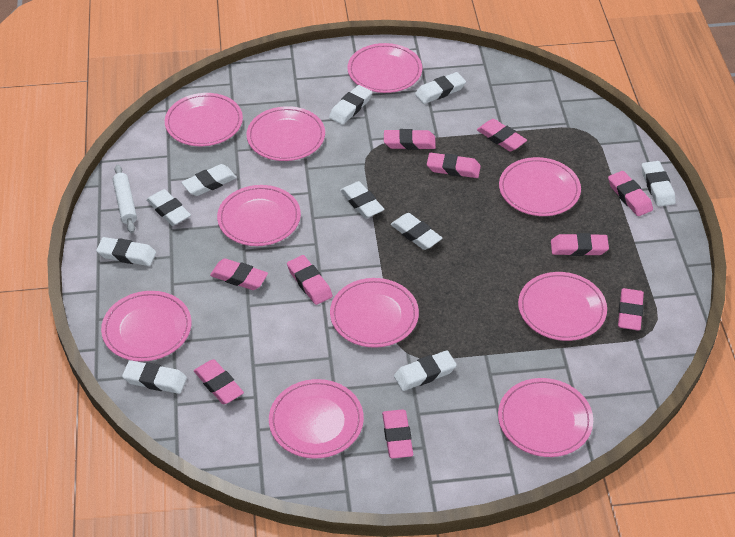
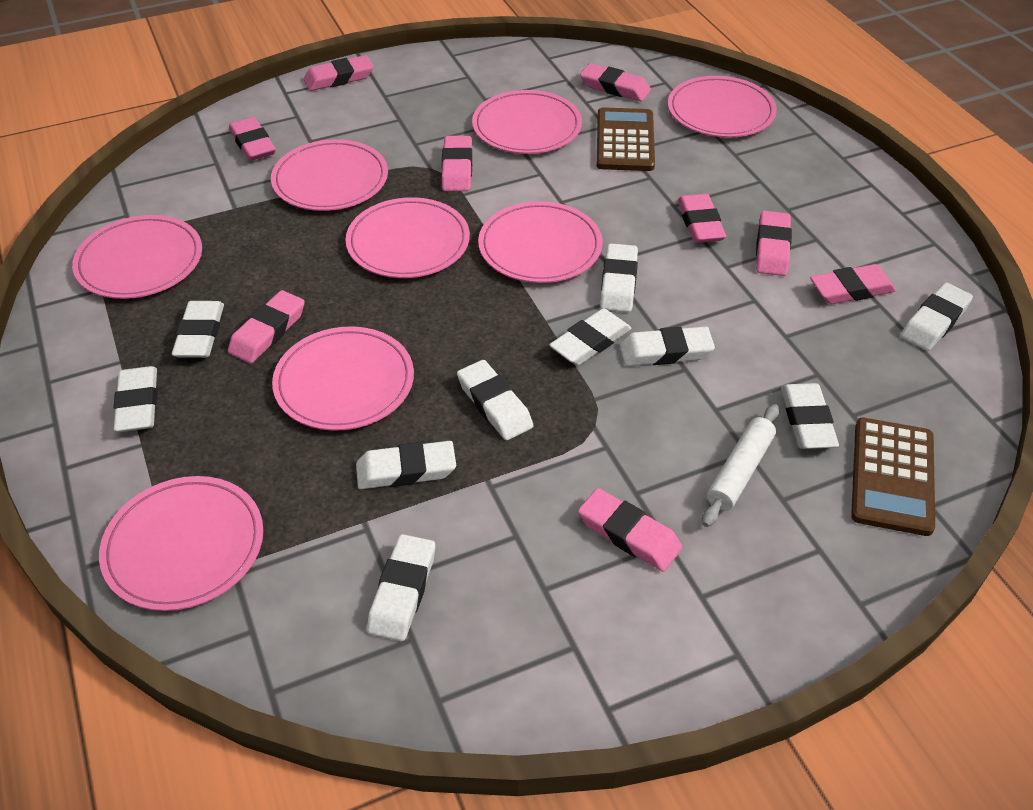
brown calculator: none = 0 -> [597,107,655,171] [851,418,935,536] = 2
pink eraser: [194,359,244,404] [210,258,268,290] [287,255,333,305] [382,409,413,459] [384,129,436,150] [427,153,481,178] [477,119,527,152] [551,233,609,256] [608,171,653,216] [618,288,644,330] = 10 -> [228,290,305,363] [229,117,276,161] [303,55,374,91] [442,136,472,191] [578,488,682,572] [580,63,651,101] [678,194,726,243] [756,211,792,276] [810,264,897,304] = 9
pink plate: [101,291,192,362] [165,93,243,146] [217,185,301,246] [246,106,325,161] [269,379,364,459] [330,278,419,348] [347,43,422,93] [498,378,593,457] [499,157,581,216] [518,272,607,341] = 10 -> [72,215,202,299] [99,476,263,611] [271,139,388,211] [272,326,414,431] [345,197,470,278] [472,90,582,154] [478,201,603,283] [668,76,777,138] = 8

